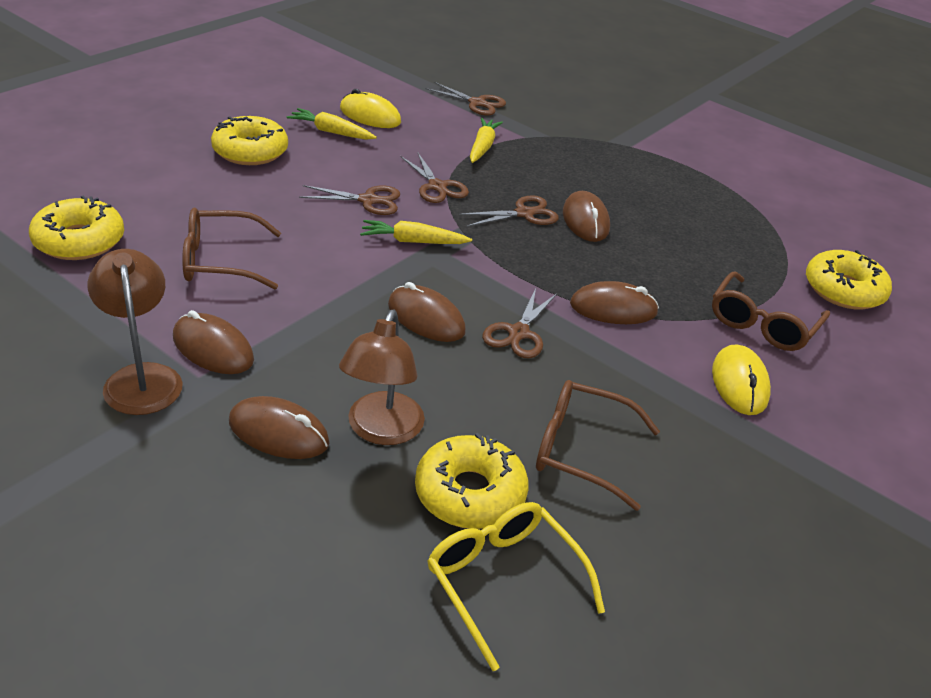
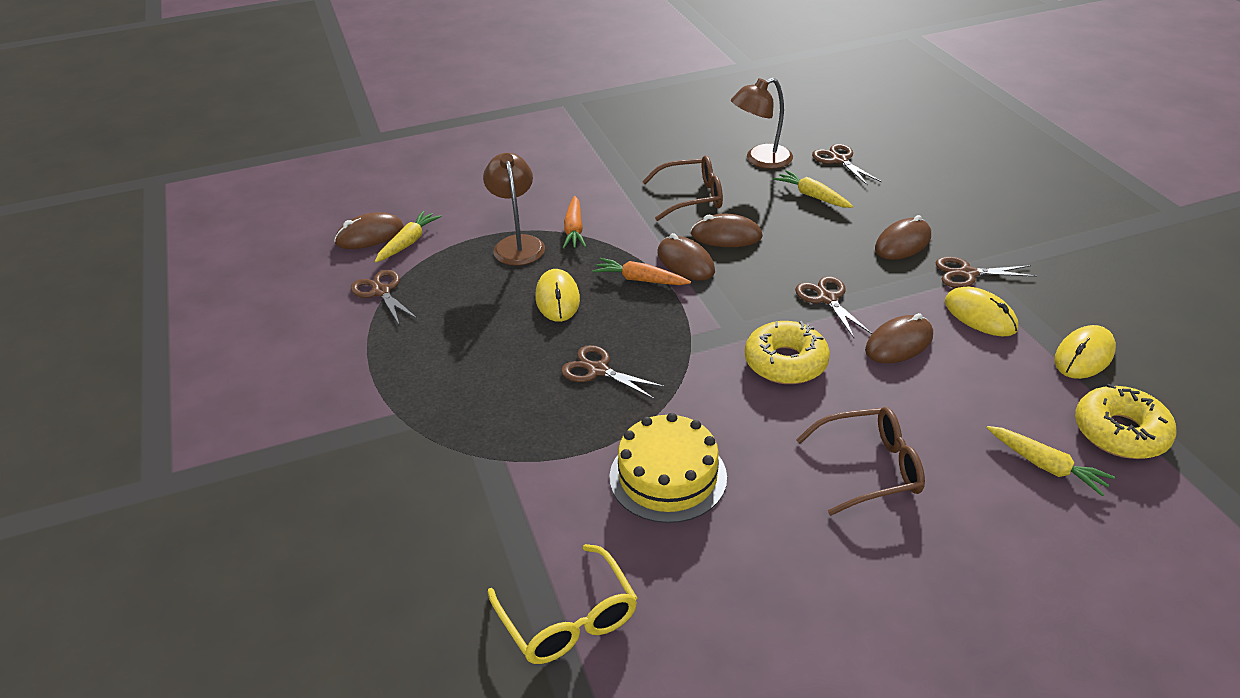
brown glasses: [182,208,281,289] [536,380,660,511] [712,271,830,351] = 3 -> [642,155,723,221] [796,407,925,516] = 2
orange carrot: none = 0 -> [563,196,586,249] [592,258,691,285] = 2
yellow cake: none = 0 -> [610,413,727,523] = 1
yellow donut: [29,196,124,260] [211,116,288,165] [415,433,529,529] [806,250,892,310] = 4 -> [745,321,830,384] [1075,384,1176,459] = 2
yellow mouse: [340,89,401,128] [712,345,771,415] = 2 -> [536,269,580,322] [945,287,1018,336] [1054,325,1116,379] = 3

